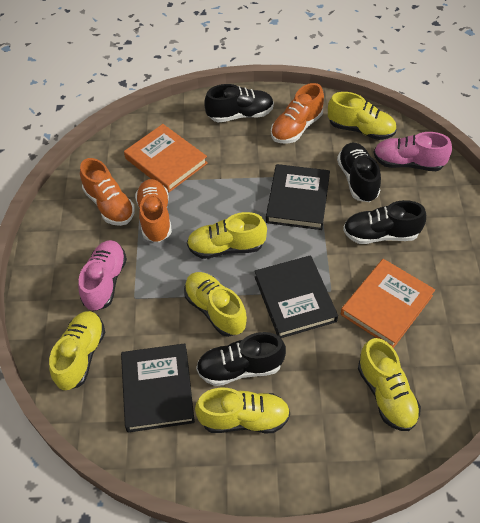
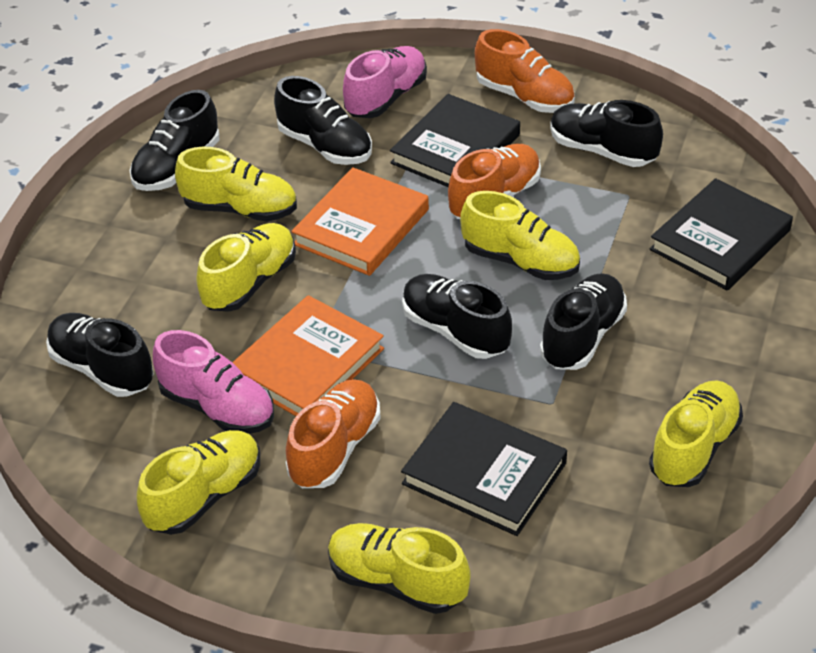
black shoe: [196,332,286,386] [204,84,274,123] [337,143,381,202] [343,200,426,244] = 4 -> [46,313,154,397] [130,90,219,191] [274,76,372,165] [402,274,512,359] [540,273,627,370] [550,100,663,167] = 6

